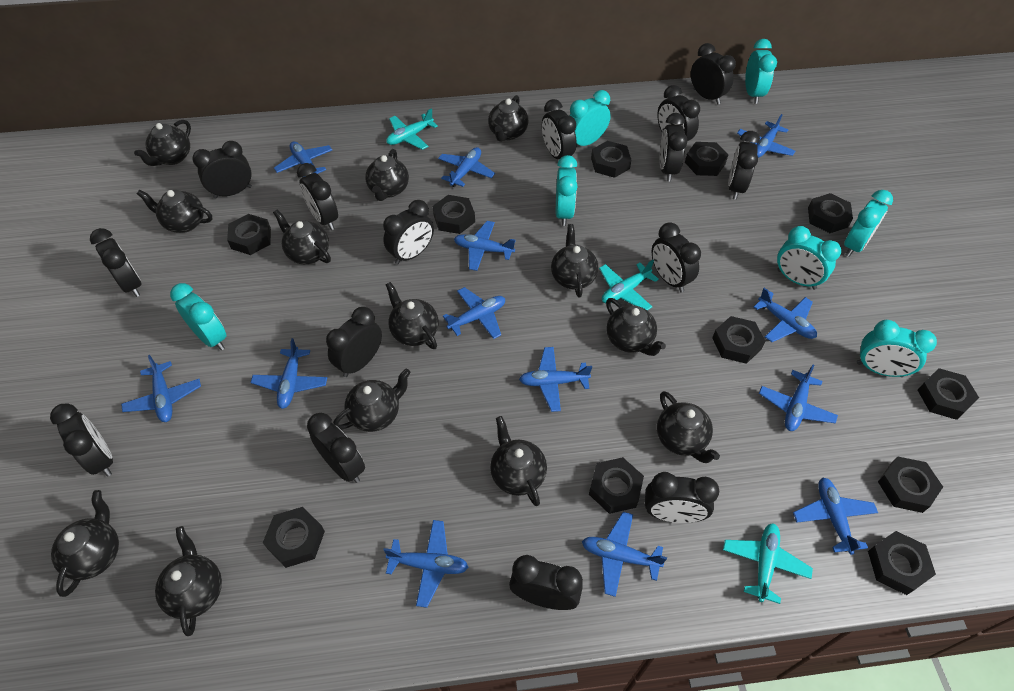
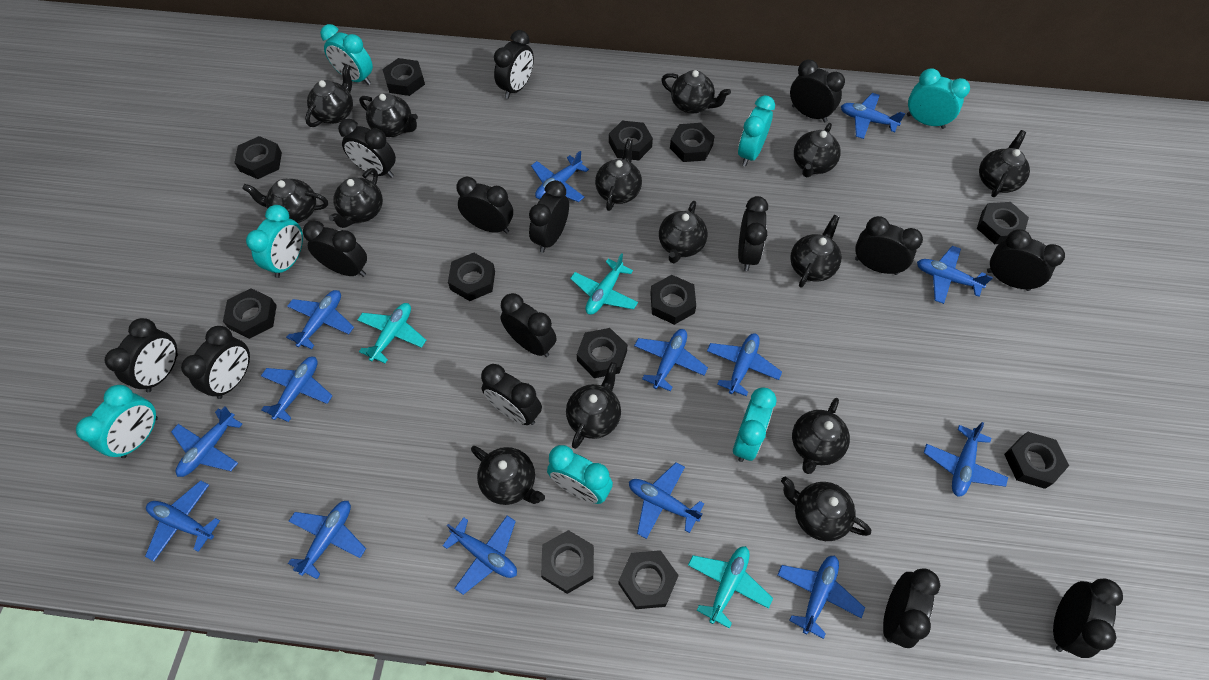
black nut: [227,214,271,255] [263,507,325,568] [433,195,475,234] [589,457,644,514] [591,141,631,178] [685,142,728,176] [712,316,766,364] [808,193,853,233] [868,531,936,595] [878,457,943,513] [918,368,979,420] = 11 -> [223,288,277,339] [234,136,282,179] [383,58,425,96] [448,253,495,301] [541,530,594,594] [577,328,627,378] [609,121,653,160] [618,550,679,609] [650,275,696,325] [670,123,715,162] [977,202,1029,244] [1004,432,1069,489] = 12
black teapot: [51,490,119,597] [134,120,191,166] [137,190,213,233] [155,526,222,636] [273,210,331,264] [333,368,411,432] [365,149,409,201] [386,282,439,349] [488,95,528,142] [490,416,547,506] [551,224,598,298] [606,298,666,356] [657,391,720,463] = 13 -> [242,179,328,223] [305,64,353,127] [329,168,383,228] [359,93,418,137] [471,446,545,505] [566,362,621,449] [595,139,642,211] [659,201,708,263] [661,70,731,114] [781,477,871,541] [790,215,841,287] [792,398,850,474] [794,123,841,177] [979,130,1030,197] = 14
blue plane: [121,355,201,422] [251,338,327,409] [274,141,332,177] [383,520,468,608] [438,147,495,187] [443,287,505,339] [454,221,516,271] [519,347,592,412] [582,512,667,597] [737,114,795,158] [754,288,817,342] [759,364,838,431] [793,478,878,555] = 13 -> [145,480,220,561] [171,406,242,477] [261,357,333,422] [286,290,354,349] [288,501,366,579] [442,515,517,595] [531,151,589,202] [629,462,705,539] [634,329,708,392] [707,333,782,397] [777,555,865,639] [841,93,906,139] [917,246,993,304] [924,422,1008,497] = 14

